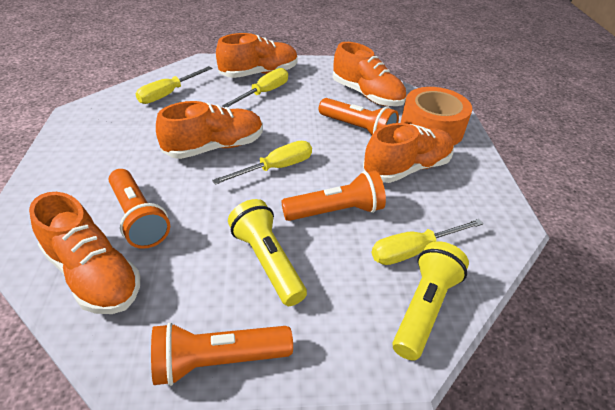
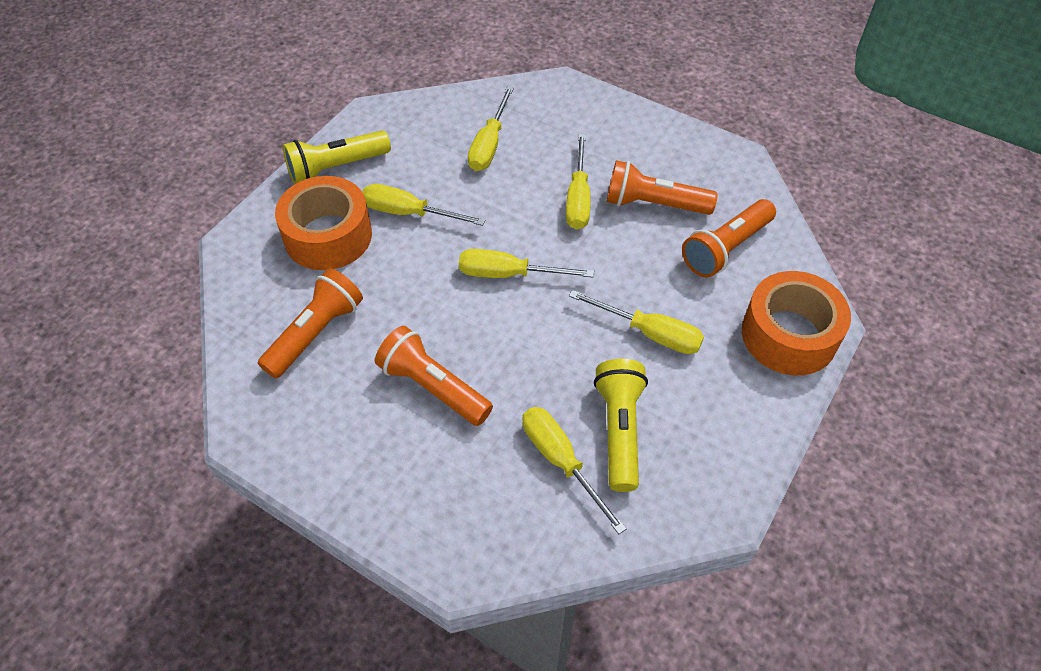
orange shoe: [29,192,140,314] [156,101,263,159] [216,33,298,78] [333,42,406,106] [363,123,454,183] = 5 -> none = 0
orange tape: [401,87,472,145] = 1 -> [275,176,372,270] [742,271,851,375] = 2
yellow screwdriver: [136,66,212,104] [212,141,312,185] [222,68,288,108] [372,219,483,265] = 4 -> [362,184,485,226] [459,249,594,278] [468,86,514,171] [523,407,627,534] [566,134,591,230] [569,290,704,354] = 6

